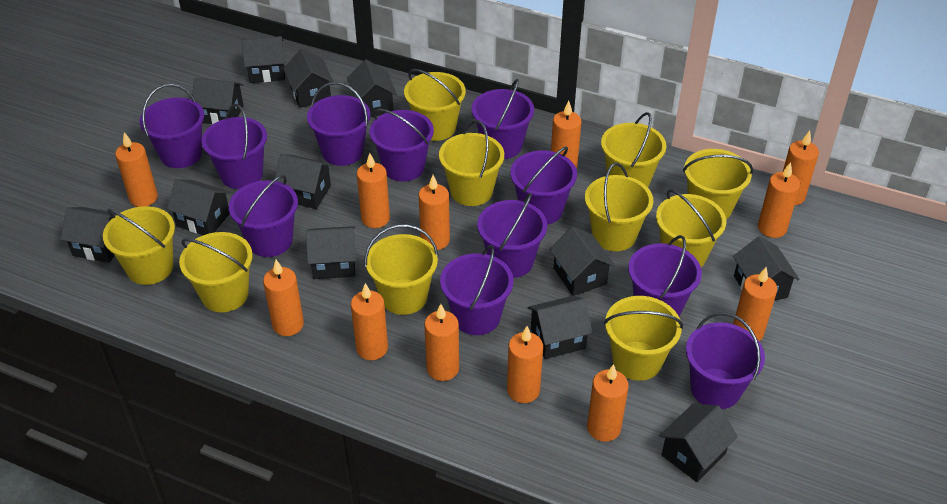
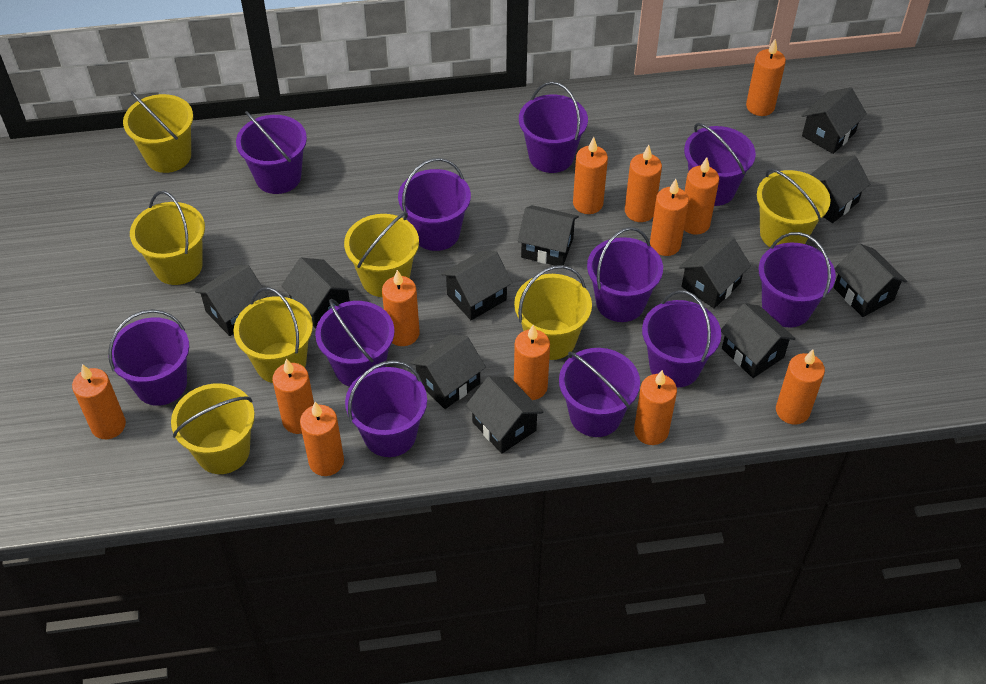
black house: [60,207,116,263] [166,179,230,235] [191,78,244,125] [242,36,285,83] [275,154,333,209] [283,49,334,108] [306,226,356,279] [347,60,397,117] [528,296,593,359] [550,227,615,296] [659,404,738,482] [733,236,800,301] = 12 -> [195,265,268,336] [282,258,354,329] [410,334,486,409] [441,251,512,320] [466,376,543,454] [518,205,579,265] [679,237,751,309] [721,303,796,378] [802,87,867,154] [810,155,870,223] [834,244,907,317] = 11
yellow bucket: [103,206,175,285] [179,232,253,312] [364,224,438,315] [404,69,466,141] [439,120,504,206] [585,163,653,251] [601,112,666,187] [604,296,683,381] [656,189,726,267] [683,149,753,219] = 10 -> [123,91,193,173] [130,191,205,285] [171,383,255,474] [234,287,313,383] [344,212,419,297] [514,265,592,360] [757,168,830,247] = 7

